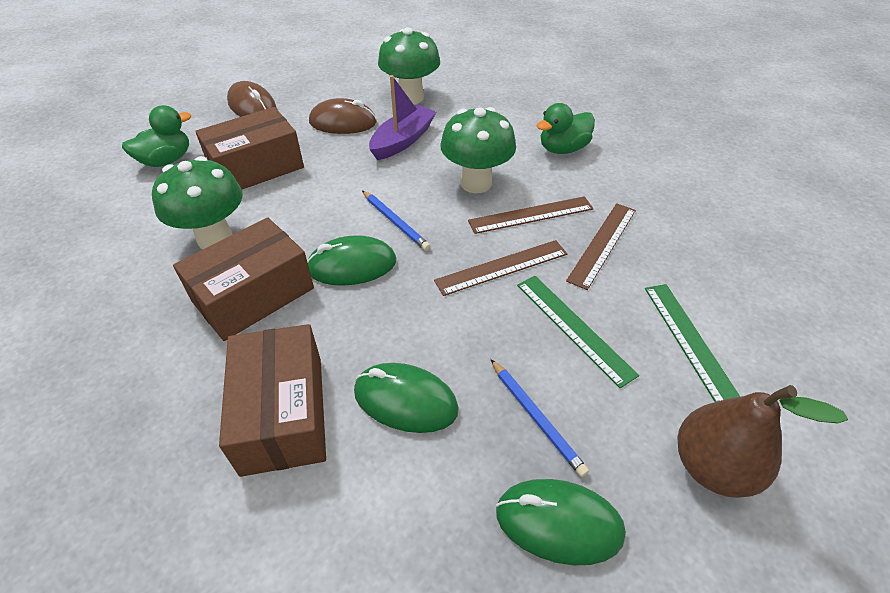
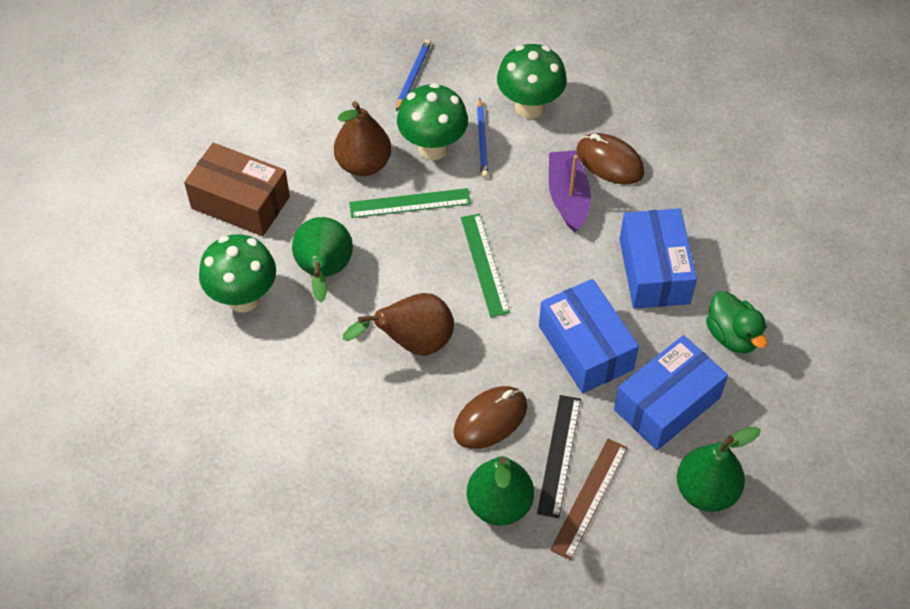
black ruler: none = 0 -> [537,395,581,518] = 1
blue box: none = 0 -> [539,279,639,393] [614,335,728,450] [619,208,697,309] = 3
brown box: [173,217,314,341] [195,107,304,189] [219,324,326,477] = 3 -> [184,143,290,236] = 1
brown pear: [677,385,848,498] = 1 -> [334,101,391,176] [343,293,454,356] = 2
brown ruler: [434,240,567,296] [468,196,594,234] [566,203,636,290] = 3 -> [550,439,628,560] = 1
green duck: [122,105,191,167] [536,103,595,154] = 2 -> [706,291,767,353] = 1
green mouse: [307,235,397,286] [354,363,459,433] [496,479,626,565] = 3 -> none = 0
green pear: none = 0 -> [292,217,353,302] [467,456,534,526] [677,426,761,512] = 3

